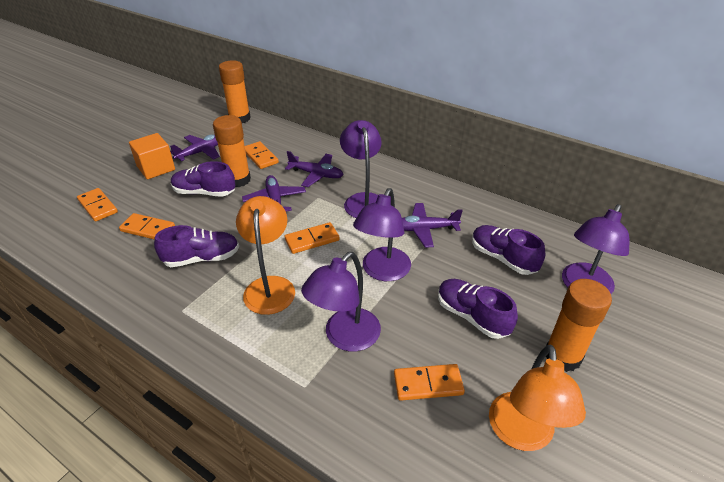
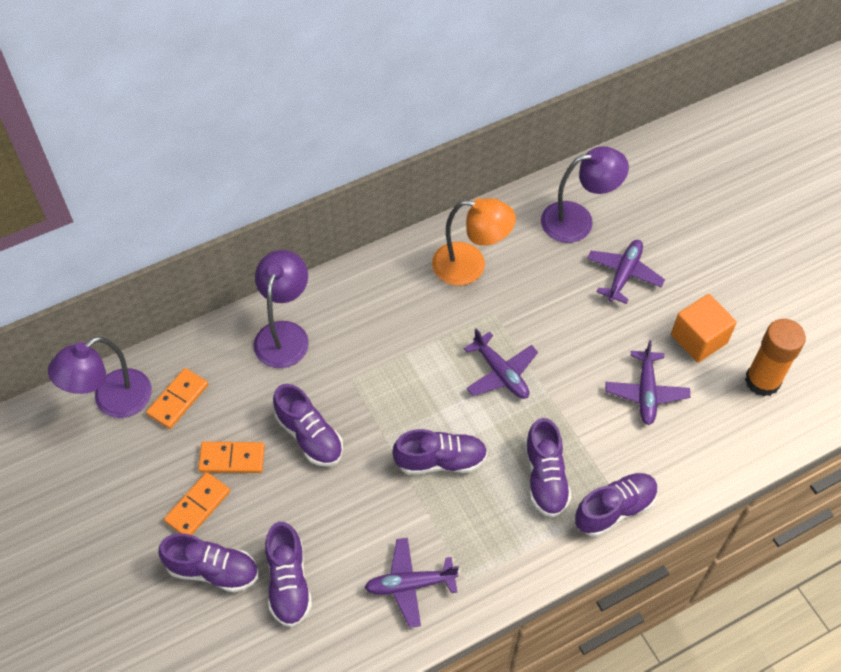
orange domino: [77,188,118,222] [119,213,175,239] [245,141,279,169] [285,222,340,254] [394,364,465,401] = 5 -> [146,368,208,429] [164,472,230,535] [198,442,265,473] = 3
orange glue stick: [213,115,251,187] [219,60,251,123] [546,279,612,372] = 3 -> [745,319,806,397] = 1
orange lamp: [236,196,295,315] [489,345,586,451] = 2 -> [432,198,516,286] = 1
purple lamp: [301,252,381,352] [340,120,382,218] [353,188,411,281] [562,204,629,294] = 4 -> [48,337,152,418] [253,250,309,368] [541,146,629,243] = 3
purple shoe: [154,225,239,267] [171,161,235,197] [438,279,518,339] [472,225,545,275] = 4 -> [158,533,258,593] [265,522,312,627] [273,384,343,467] [392,429,488,475] [525,418,572,517] [575,473,658,537] = 6

